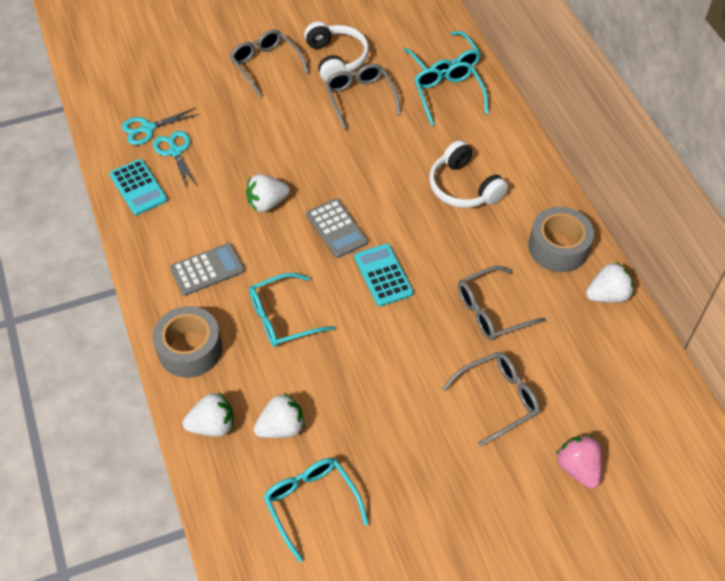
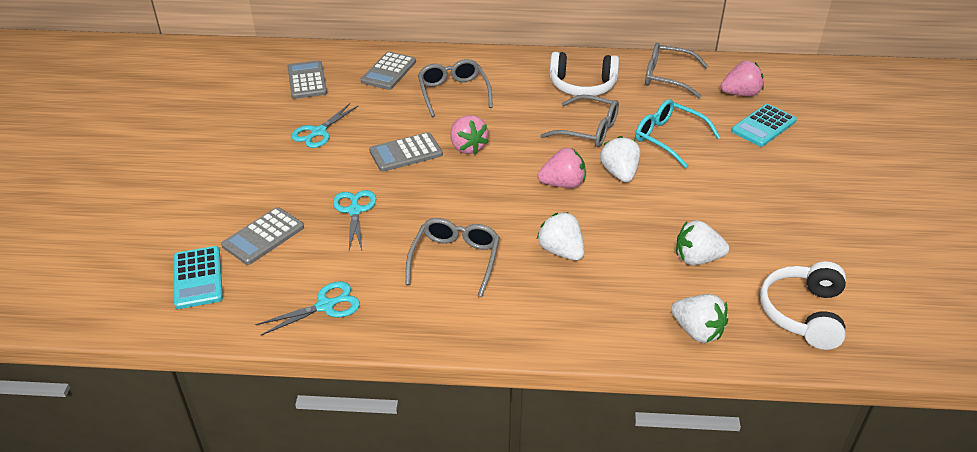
grey calculator: [170,243,245,296] [306,199,368,258] = 2 -> [221,207,304,265] [287,60,327,99] [361,51,416,90] [369,132,443,172] = 4
grey tape: [153,306,222,378] [528,207,594,272] = 2 -> none = 0
pink strawberry: [556,435,602,489] = 1 -> [451,115,489,154] [537,148,586,188] [721,61,764,96] = 3
turquoise glasses: [249,273,335,347] [263,458,369,562] [404,31,481,79] [414,62,488,126] = 4 -> [635,99,721,168] = 1
turquoise scissors: [122,108,199,145] [153,131,198,189] = 2 -> [255,281,360,336] [291,103,359,148] [333,190,376,250] = 3

